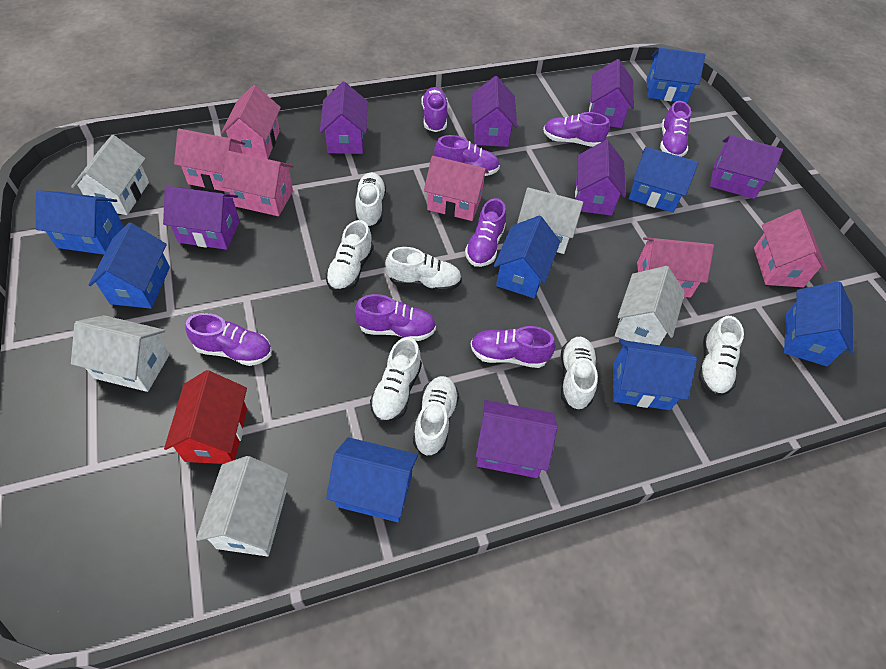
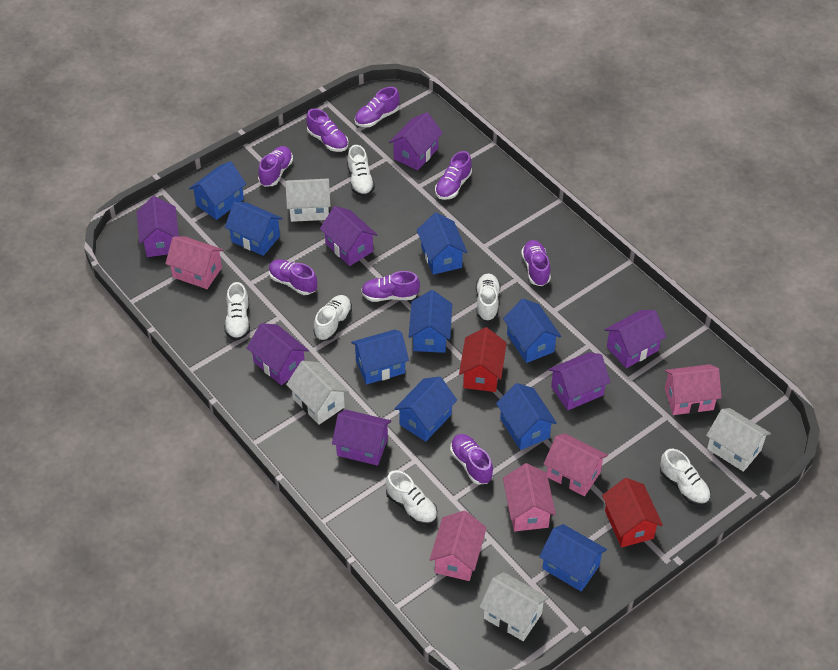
blue house: [36,190,123,255] [89,222,170,309] [326,437,418,522] [494,216,560,298] [613,340,697,410] [629,147,699,213] [646,48,705,103] [784,281,853,366] = 8 -> [189,161,246,220] [225,201,283,256] [351,330,409,384] [394,377,457,442] [409,290,452,353] [417,213,468,275] [496,383,557,450] [503,299,561,363] [539,524,607,591] = 9
pink house: [174,129,245,192] [221,85,281,159] [222,151,294,216] [424,156,489,221] [637,237,714,298] [754,209,827,287] = 6 -> [165,236,223,289] [430,511,487,581] [503,463,556,531] [544,433,608,496] [664,364,722,415] = 5
red house: [164,370,247,464] = 1 -> [459,327,507,392] [602,478,663,547] = 2
white house: [71,135,149,215] [71,315,170,392] [196,456,288,556] [517,187,583,254] [615,266,685,345] = 5 -> [285,178,330,222] [286,361,349,425] [480,572,549,641] [706,408,771,472] = 4
white shoe: [326,220,373,292] [355,173,386,227] [370,337,422,423] [385,247,462,292] [413,376,459,456] [561,337,598,410] [699,316,744,396] = 7 -> [224,282,250,340] [314,295,352,341] [347,145,375,197] [386,470,437,525] [476,273,500,321] [660,449,711,506] = 6

